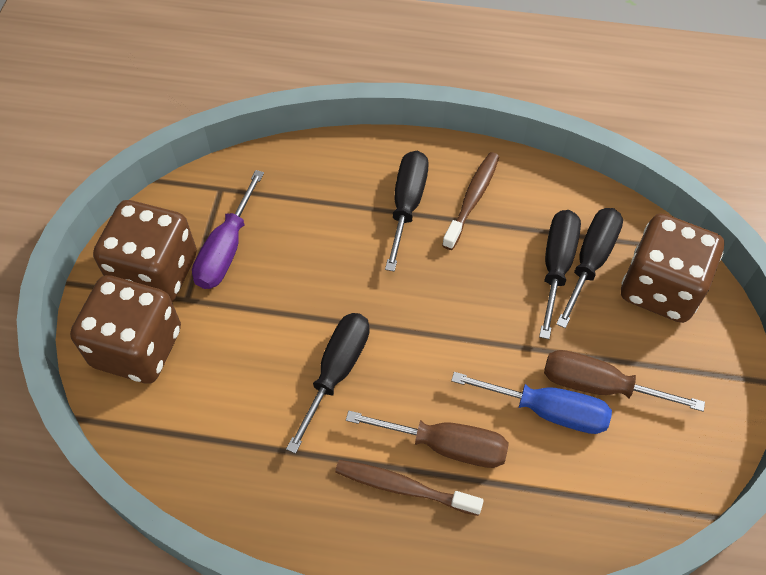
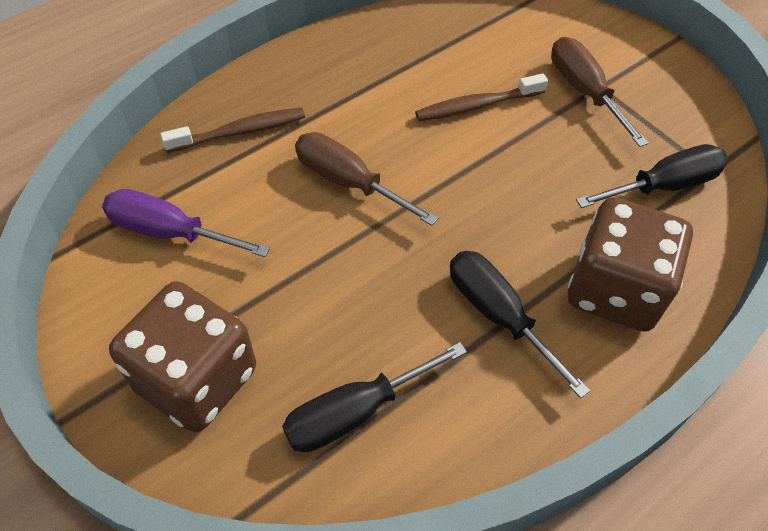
black screwdriver: [286,313,369,454] [385,151,429,272] [539,210,581,339] [556,208,623,328] = 4 -> [282,342,467,452] [450,251,590,398] [576,144,728,208] = 3
blue screwdriver: [451,372,612,434] = 1 -> none = 0
brown dice: [70,275,181,384] [93,200,197,302] [621,213,724,323] = 3 -> [109,281,256,432] [568,197,693,332] = 2

